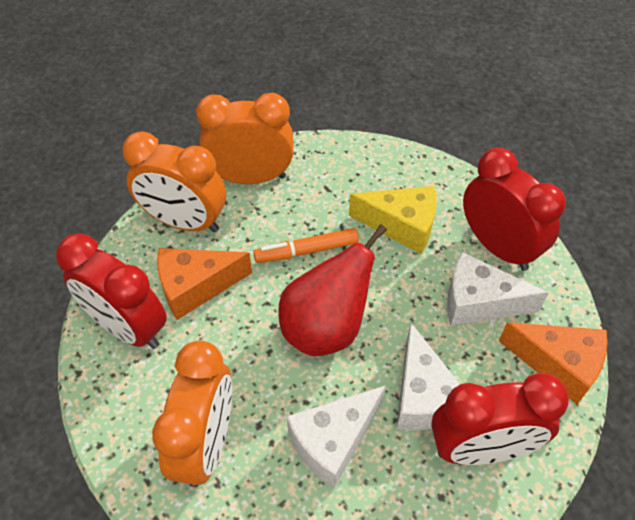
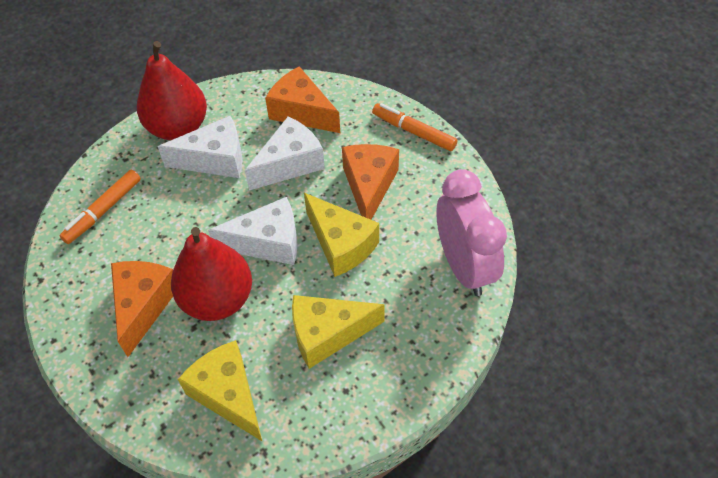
orange cheese: [157,248,252,320] [499,322,607,404] = 2 -> [111,261,173,357] [265,66,340,133] [342,144,399,220] = 3
orange clock: [122,131,226,232] [152,341,232,487] [196,93,294,184] = 3 -> none = 0
orange marker: [253,228,359,263] = 1 -> [60,170,141,244] [372,103,457,151] = 2
pink clock: none = 0 -> [436,169,507,296] = 1
red clock: [56,233,167,349] [431,373,569,465] [463,148,566,271] = 3 -> none = 0
red pear: [278,224,387,356] = 1 -> [137,41,207,140] [171,227,252,321] = 2
yellow cheese: [349,186,437,254] = 1 -> [178,340,262,441] [292,295,385,369] [304,193,379,277] = 3

